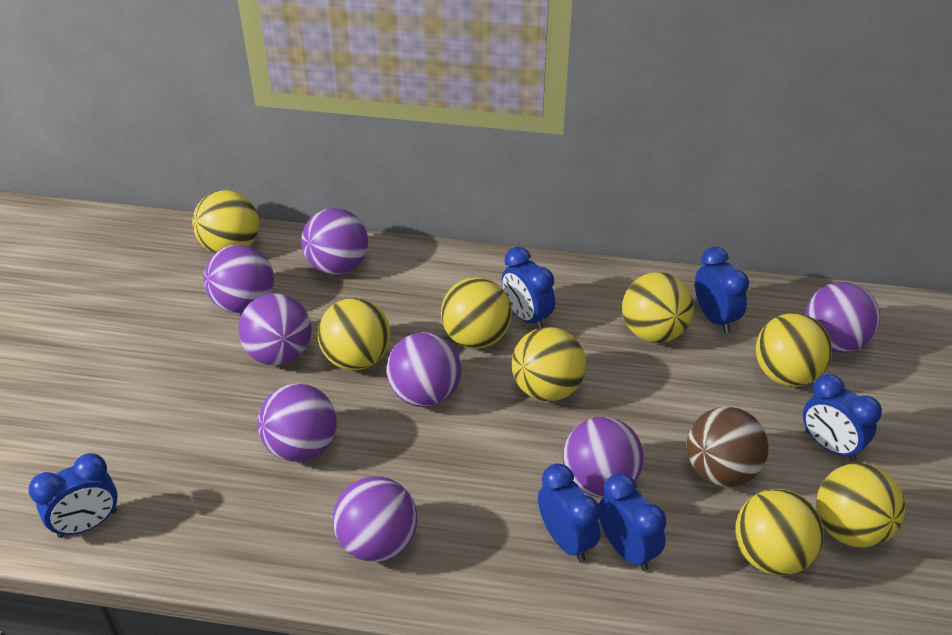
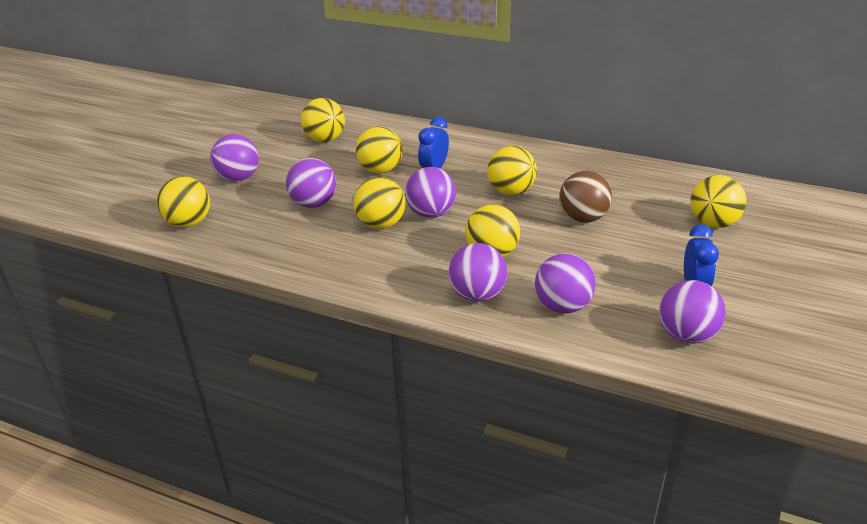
blue clock: [28,453,118,538] [502,247,555,329] [538,464,600,562] [599,473,666,571] [695,247,749,333] [803,374,882,461] = 6 -> [418,117,449,168] [684,224,719,286] = 2
purple ball: [204,245,274,314] [238,293,312,365] [257,383,337,462] [301,208,368,275] [333,476,417,562] [387,332,461,407] [563,417,644,498] [805,282,880,353] = 8 -> [210,134,259,182] [286,158,336,208] [405,167,456,218] [448,243,507,302] [535,253,596,313] [659,280,726,344] = 6
yellow ball: [192,190,259,253] [318,298,391,370] [441,277,512,349] [512,327,586,401] [622,272,694,343] [736,489,824,576] [756,313,832,387] [817,463,905,548] = 8 -> [157,176,210,228] [301,98,345,142] [354,177,405,229] [356,126,403,173] [465,204,520,257] [487,146,537,195] [690,175,746,228] = 7

